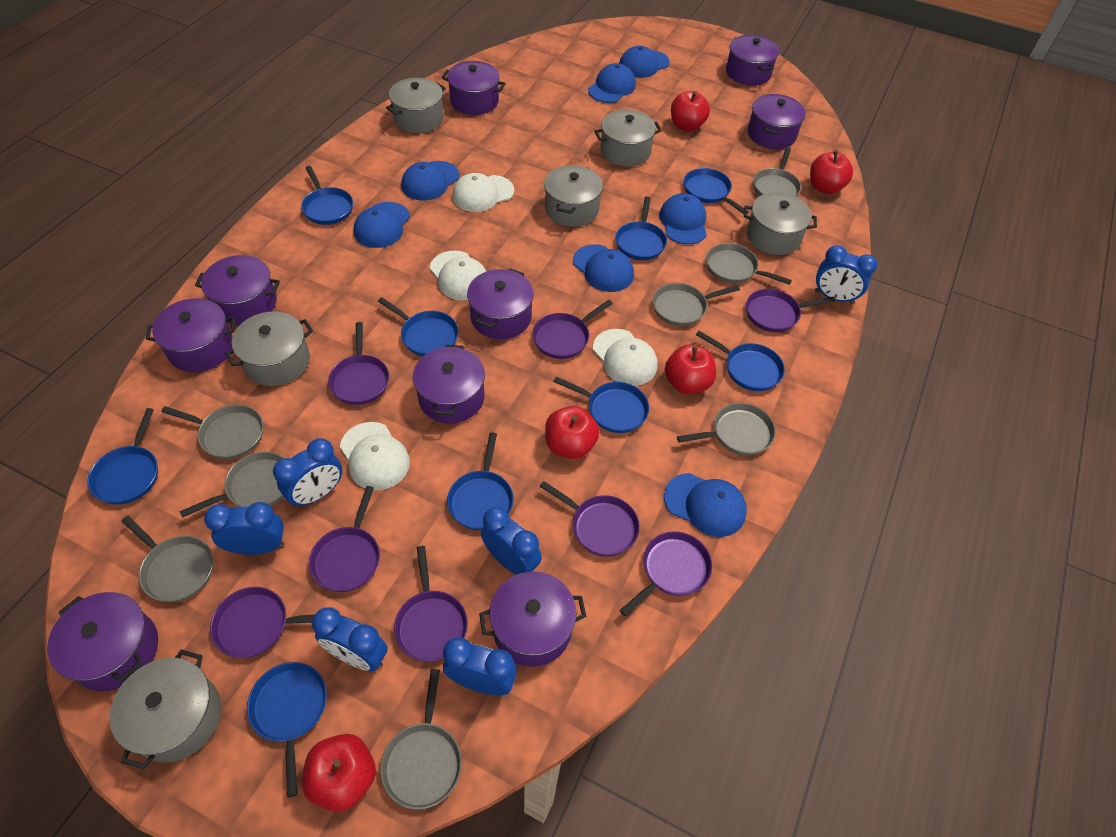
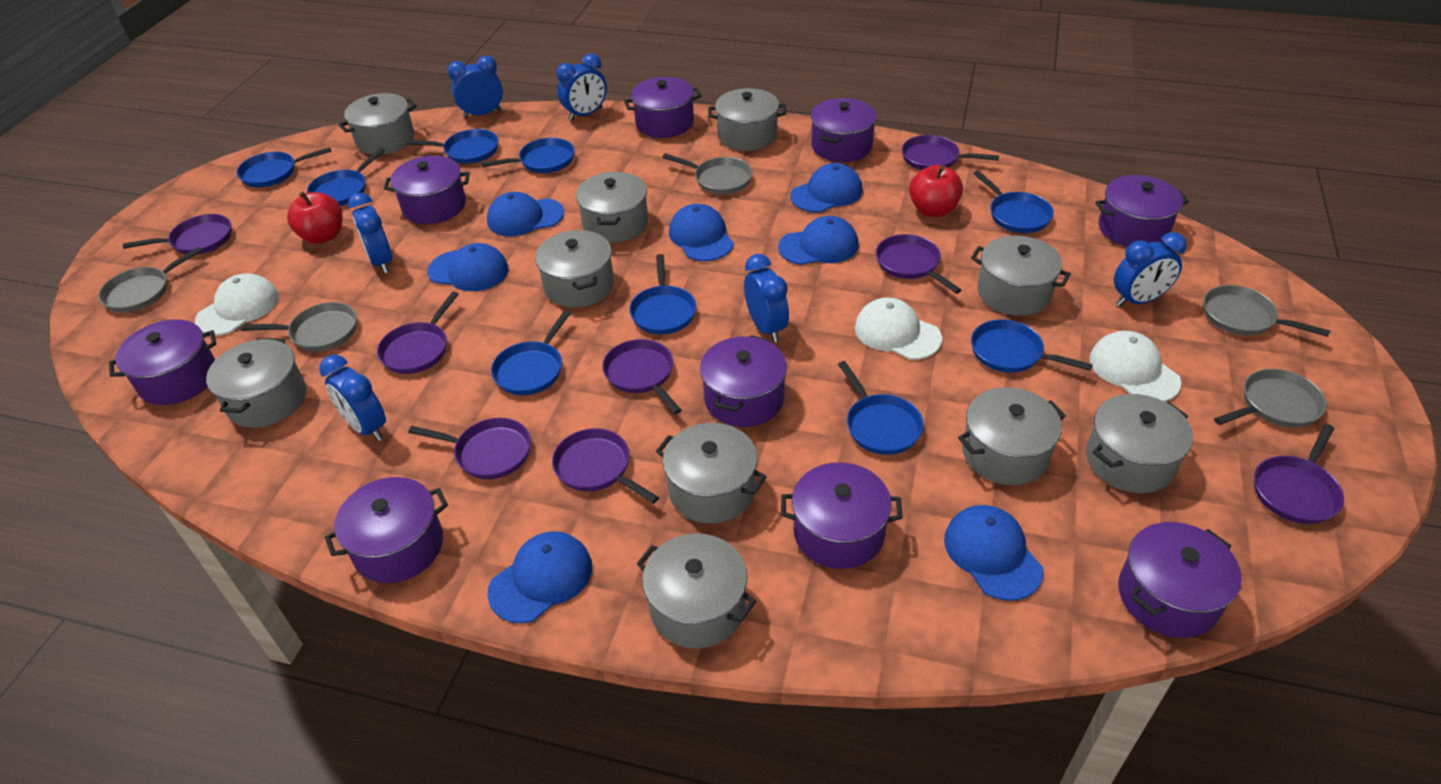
grey pan: [122,516,213,602] [161,404,263,459] [180,452,284,518] [380,669,462,810] [653,283,740,326] [677,403,776,456] [706,243,792,285] [753,148,801,197] = 8 -> [99,247,202,312] [241,302,357,351] [662,153,752,194] [1203,285,1330,337] [1214,369,1327,428] = 5
grey pot: [110,649,221,769] [225,311,313,386] [386,78,446,133] [544,165,603,227] [594,109,662,167] [744,192,817,255] = 6 -> [206,338,306,428] [338,93,416,155] [535,230,614,308] [576,172,648,243] [637,533,756,649] [656,423,767,524] [708,88,786,151] [958,387,1066,485] [971,236,1071,316] [1086,394,1193,493] = 10
red apple: [302,734,376,812] [545,406,600,459] [665,345,716,394] [671,91,710,132] [810,150,853,194] = 5 -> [287,192,343,244] [909,165,963,217] = 2
white cap: [340,422,410,490] [430,251,486,300] [452,173,514,212] [593,329,657,386] = 4 -> [195,273,279,336] [855,297,942,360] [1089,331,1181,402] = 3

